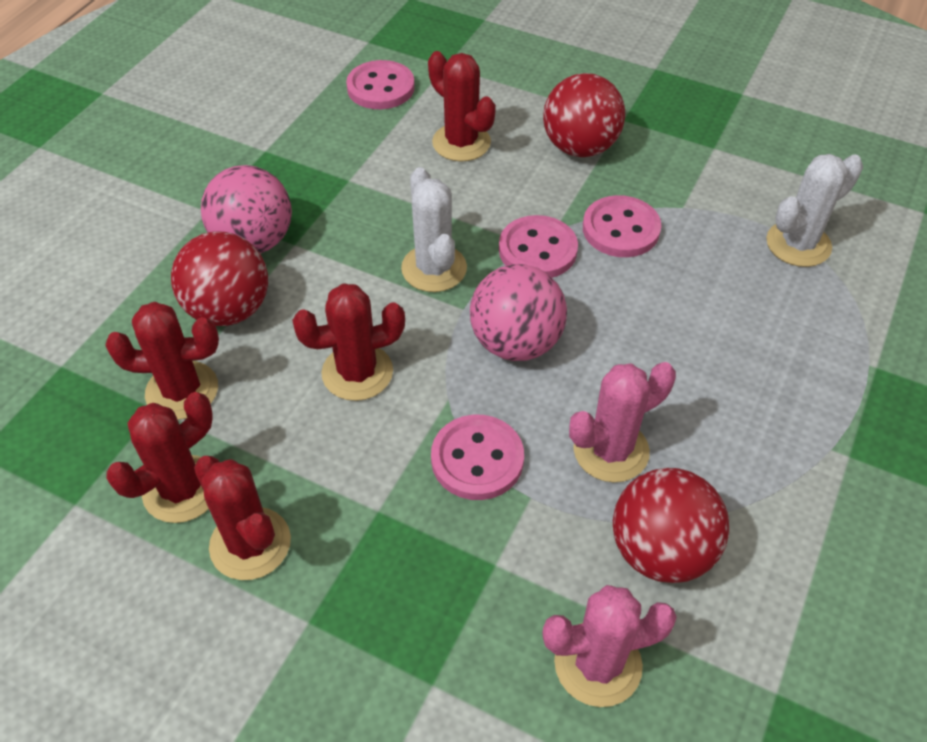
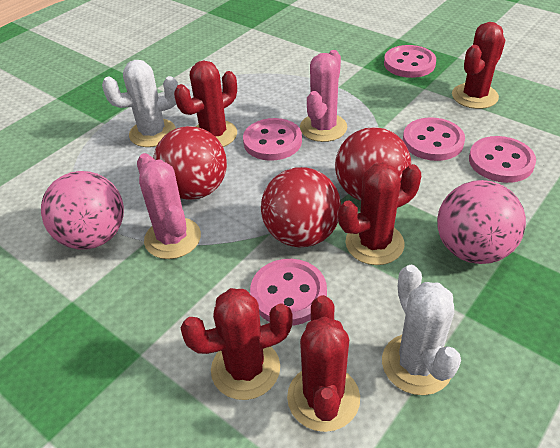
pink button: [346,60,415,109] [431,415,524,500] [499,215,578,278] [583,195,661,257] = 4 -> [243,118,302,161] [250,259,327,326] [384,45,436,78] [403,117,465,161] [469,136,536,183] = 5

